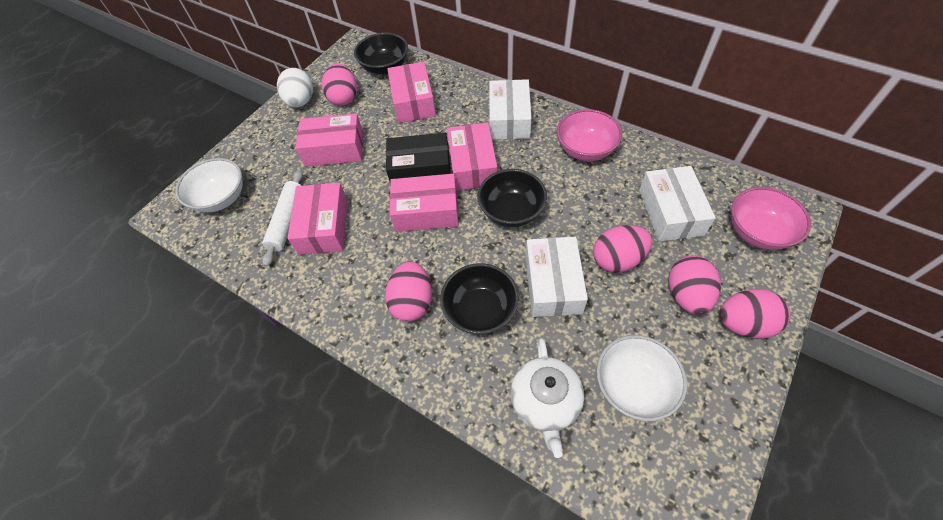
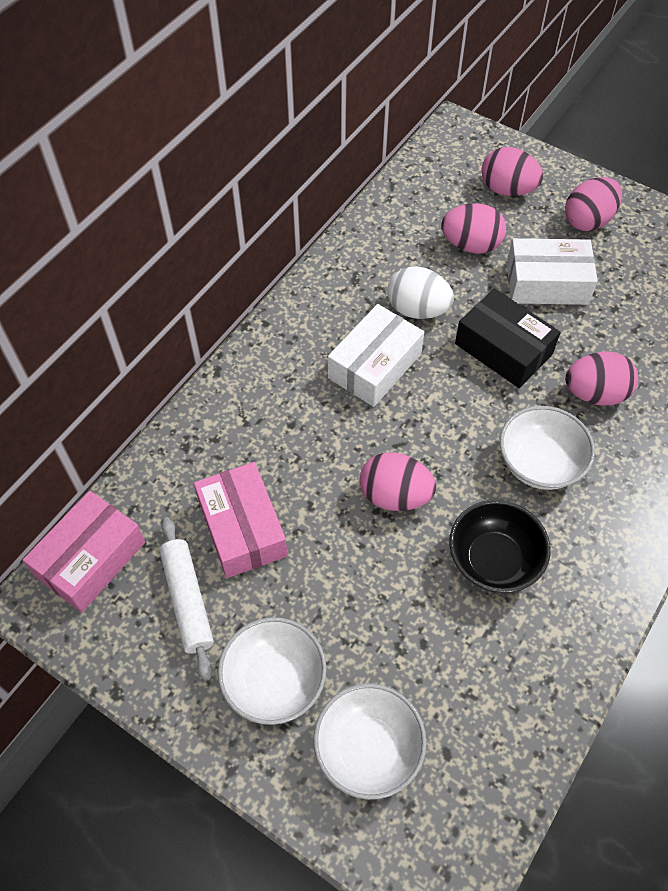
black bowl: [354,33,408,75] [440,263,519,334] [477,169,547,227] = 3 -> [449,500,550,593] = 1
pink bowl: [557,109,622,161] [731,187,811,250] = 2 -> none = 0
pink box: [288,183,348,255] [295,113,363,167] [387,62,436,123] [390,174,459,232] [447,123,497,191] = 5 -> [23,491,145,612] [194,462,288,578] = 2
white bowl: [175,158,243,213] [597,335,687,421] = 2 -> [218,617,326,725] [313,683,426,800] [500,406,595,490] = 3
white box: [489,79,531,140] [525,237,588,317] [639,166,716,242] = 3 -> [328,304,424,407] [507,238,598,305] = 2
white teapot: [510,338,584,458] = 1 -> none = 0

